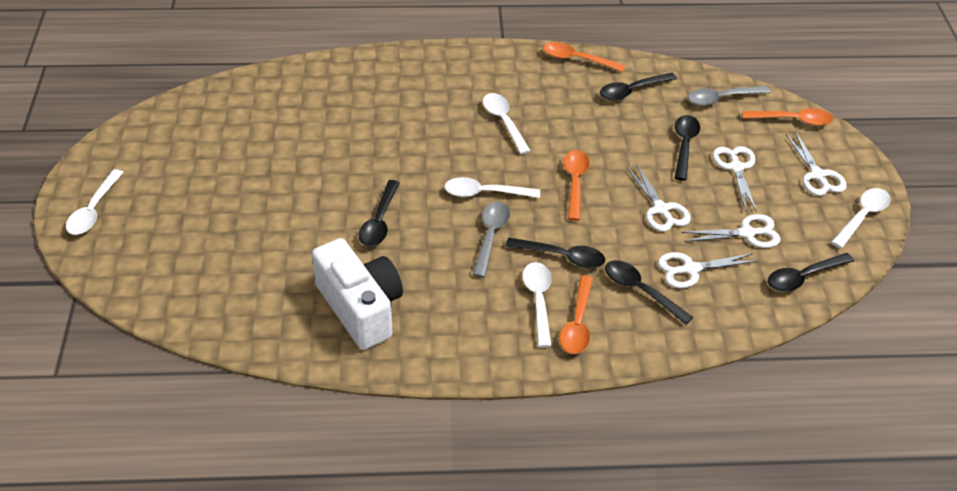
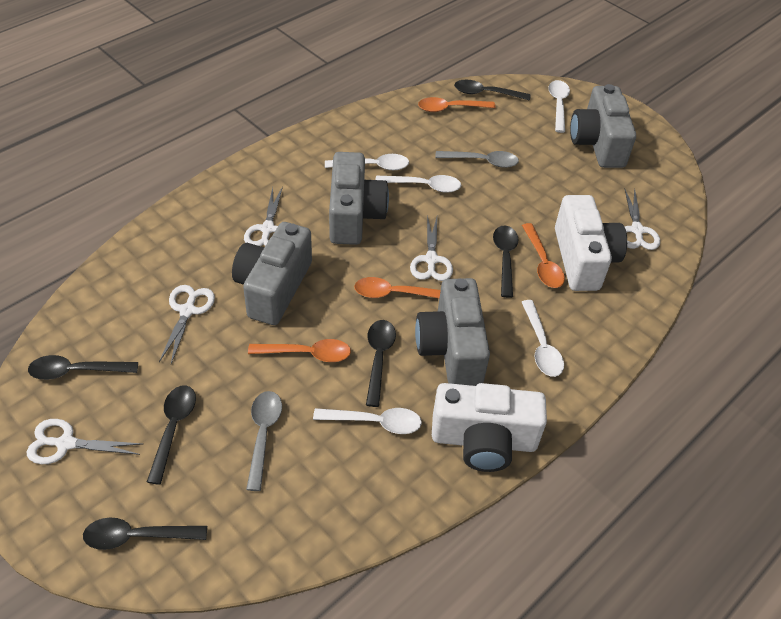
grey camera: none = 0 -> [232,222,312,325] [329,152,389,245] [415,278,490,386] [570,84,636,168] = 4
white camera: [312,238,403,350] = 1 -> [432,383,547,472] [555,195,627,291] = 2

